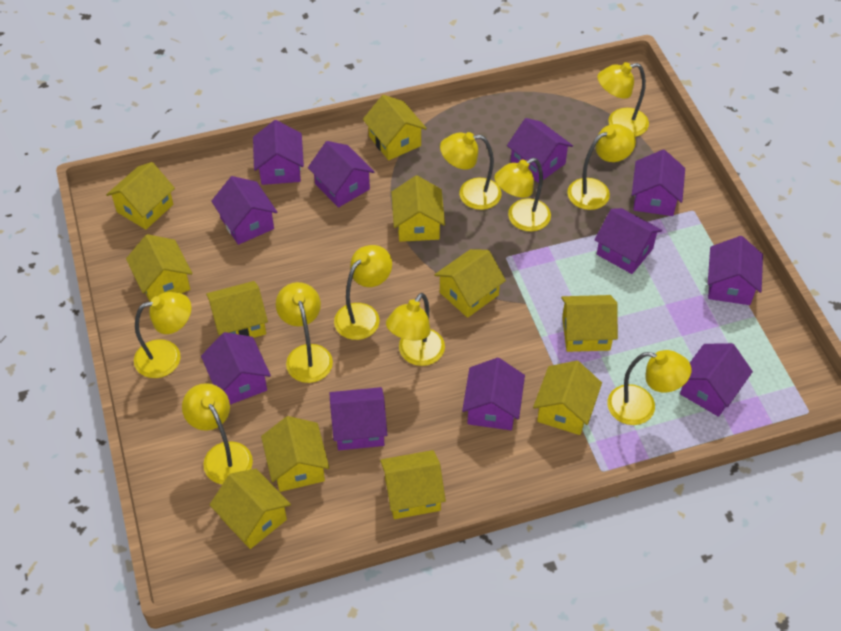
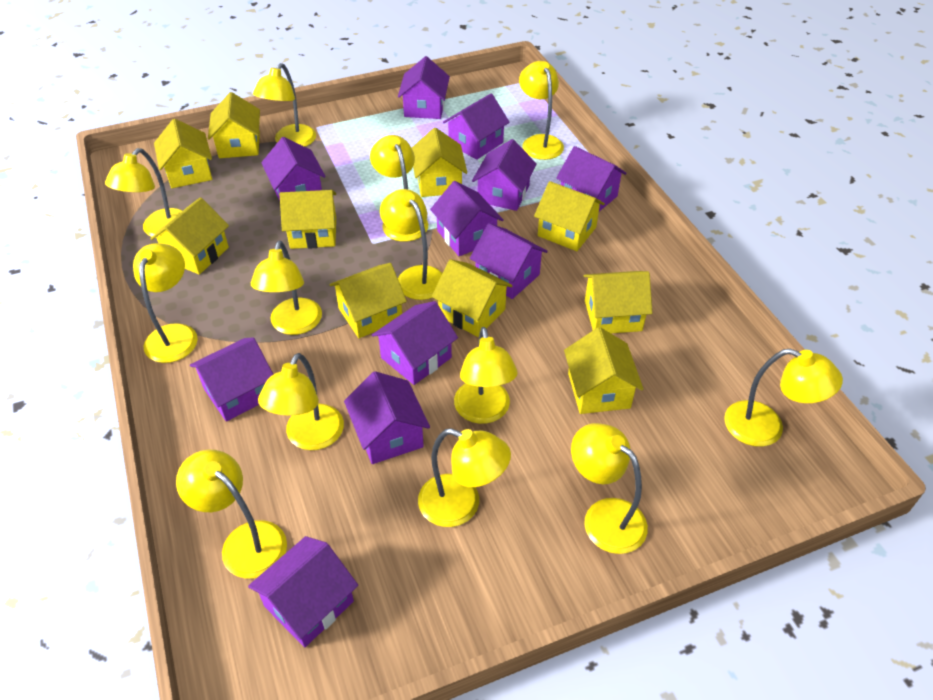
yellow house: [106,162,175,230] [126,234,193,302] [206,281,268,338] [210,469,291,549] [261,416,329,492] [363,95,427,160] [380,450,446,519] [391,176,445,242] [434,249,506,318] [533,361,602,435] [561,295,618,352] = 11 -> [150,197,229,275] [154,119,212,188] [208,92,260,158] [280,190,336,249] [330,263,407,338] [412,128,467,197] [432,259,513,337] [534,181,605,251] [564,327,643,414] [584,271,652,333] = 10
yellow lamp: [134,292,191,378] [182,383,253,484] [276,282,333,383] [334,245,392,340] [386,293,445,366] [440,132,502,210] [494,158,551,232] [567,124,636,210] [597,62,649,137] [607,350,691,425] = 10 -> [105,148,183,237] [133,243,198,363] [176,450,287,579] [251,241,322,335] [253,63,316,147] [258,353,344,450] [370,135,428,242] [380,189,442,300] [418,428,511,527] [454,327,518,424] [519,61,564,160] [571,423,648,554] [724,349,843,447] = 13

